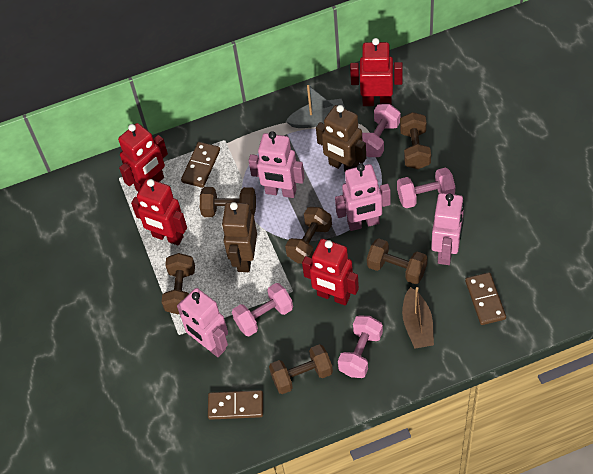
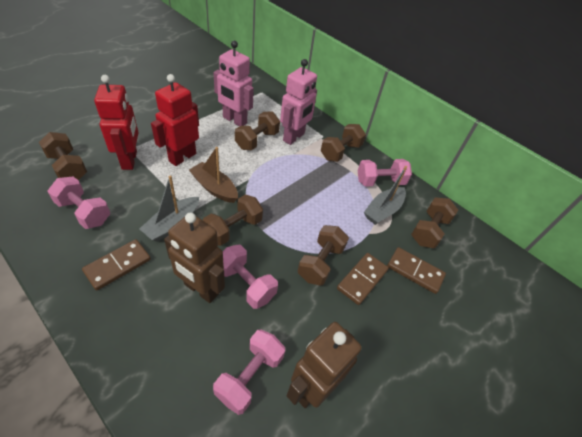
grey boat: [286,85,345,128] = 1 -> [140,176,199,242] [364,166,407,225] = 2
pink robot: [177,288,228,357] [248,131,305,198] [335,164,391,231] [431,193,464,265] = 4 -> [214,41,254,126] [280,59,317,145] = 2
red robot: [118,123,168,192] [131,179,187,245] [302,239,359,305] [350,38,403,106] = 4 -> [94,75,139,170] [151,74,199,166] = 2

